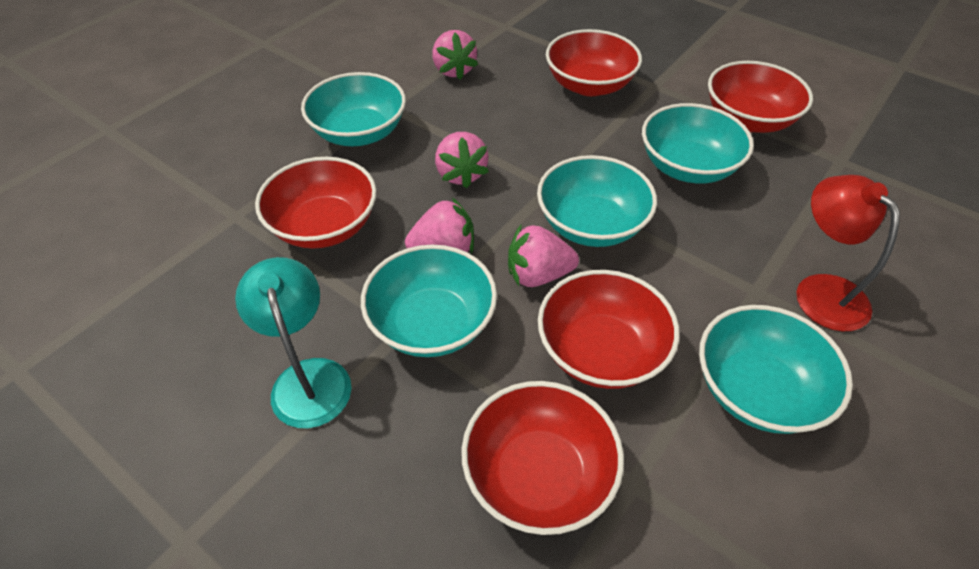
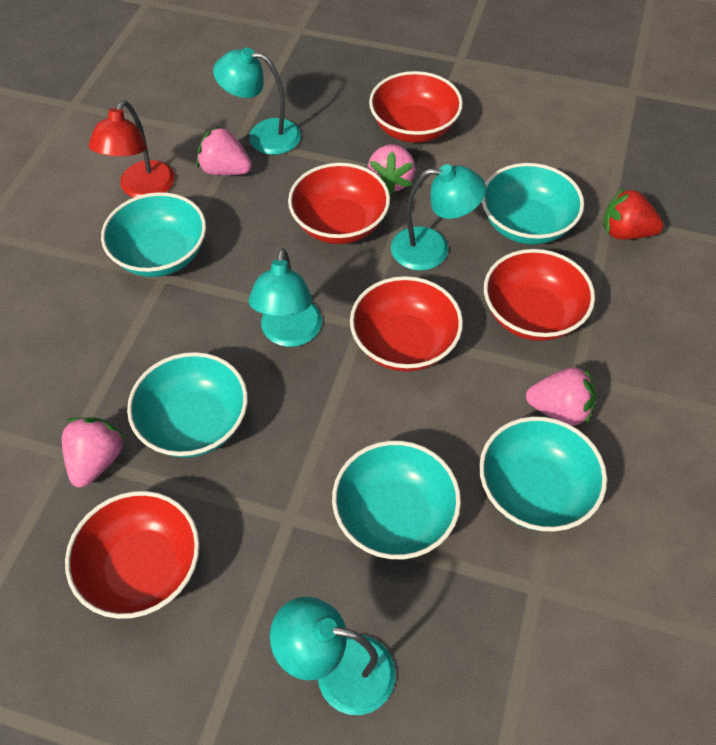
red strawberry: none = 0 -> [603,188,664,240] = 1
turquoise lamp: [235,257,352,428] = 1 -> [213,47,301,155] [249,248,322,347] [270,597,396,715] [391,164,486,271] = 4

